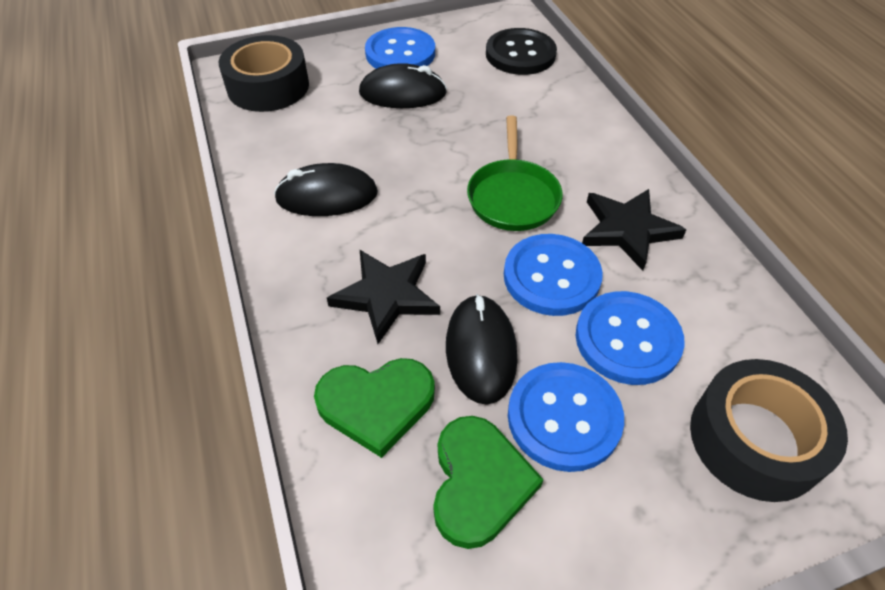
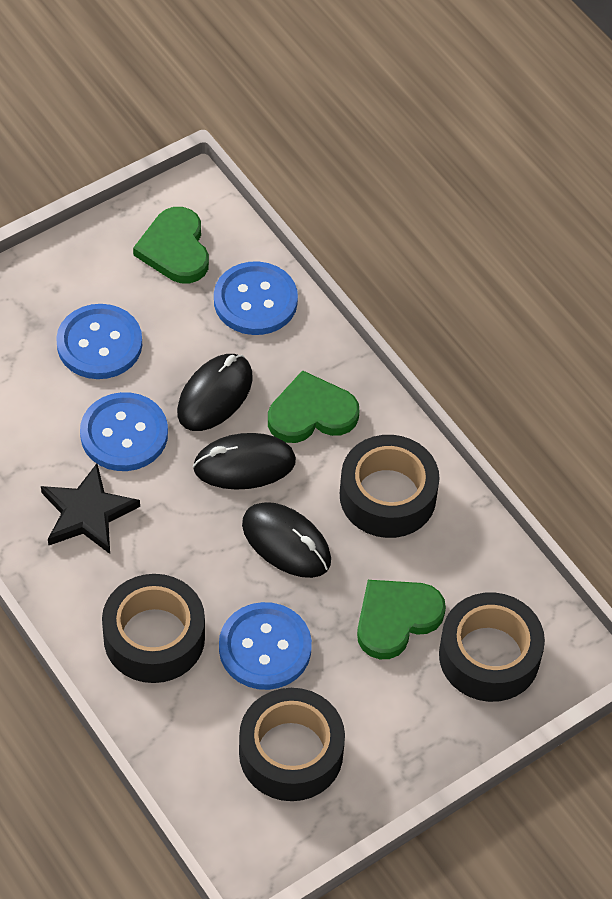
black button: [486,28,557,75] = 1 -> none = 0
black star: [327,250,440,344] [582,189,686,271] = 2 -> [41,464,140,554] = 1
black tape: [219,35,309,112] [690,359,848,502] = 2 -> [102,574,205,683] [239,688,345,801] [340,435,440,538] [439,592,545,702] = 4
green heart: [314,358,435,458] [433,416,544,549] = 2 -> [133,207,209,284] [268,370,359,443] [357,580,446,659] = 3
green pan: [467,115,563,231] = 1 -> none = 0

